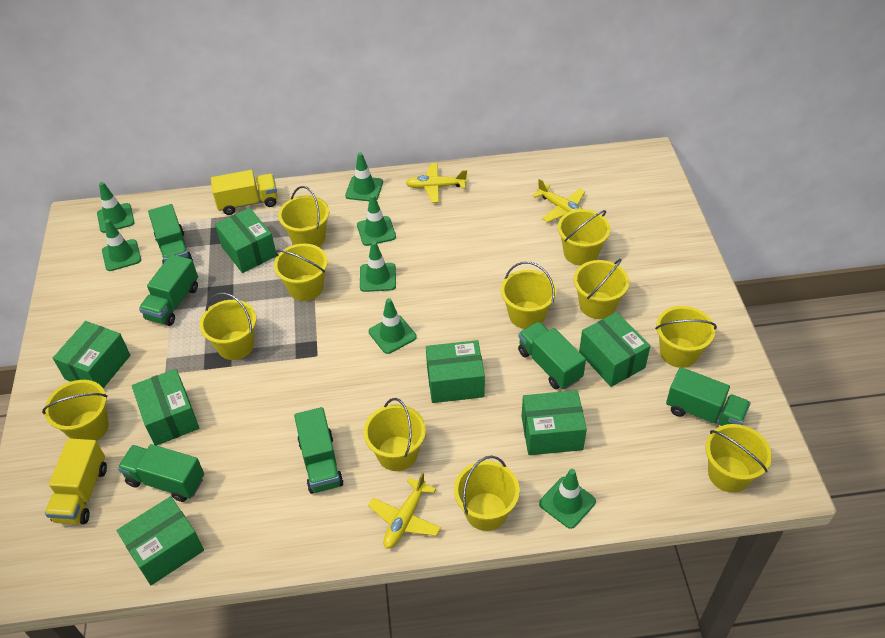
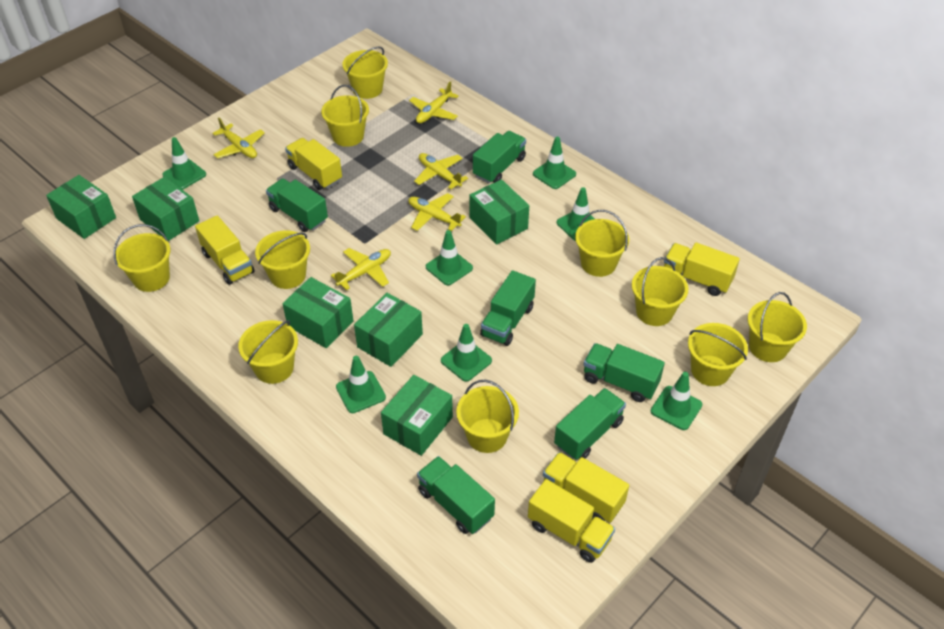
green box: [53,321,130,388] [117,496,204,585] [132,369,199,446] [215,208,277,273] [426,340,485,403] [522,390,587,455] [579,312,650,387] = 7 -> [46,175,116,239] [132,177,199,241] [283,277,353,348] [354,293,423,367] [381,375,453,456] [470,179,529,245] = 6
yellow bucket: [42,380,109,441] [200,292,256,360] [274,244,328,301] [278,186,329,247] [364,398,426,471] [454,456,520,531] [501,262,557,329] [558,209,611,266] [574,259,629,319] [655,306,717,368] [705,424,772,493] = 11 -> [113,224,170,292] [238,320,298,384] [255,231,310,289] [321,85,369,147] [343,46,388,99] [456,380,519,453] [575,210,629,277] [632,257,689,326] [688,323,748,386] [748,292,807,362] = 10
yellow plane: [368,472,441,548] [406,163,467,203] [532,179,585,222] = 3 -> [213,118,265,159] [331,248,391,290] [408,193,466,231] [409,81,459,123] [414,153,468,189] = 5
yellow truck: [45,438,107,524] [211,170,278,215] = 2 -> [195,215,255,285] [285,138,342,190] [528,479,615,563] [543,452,629,523] [664,243,740,296] = 5

